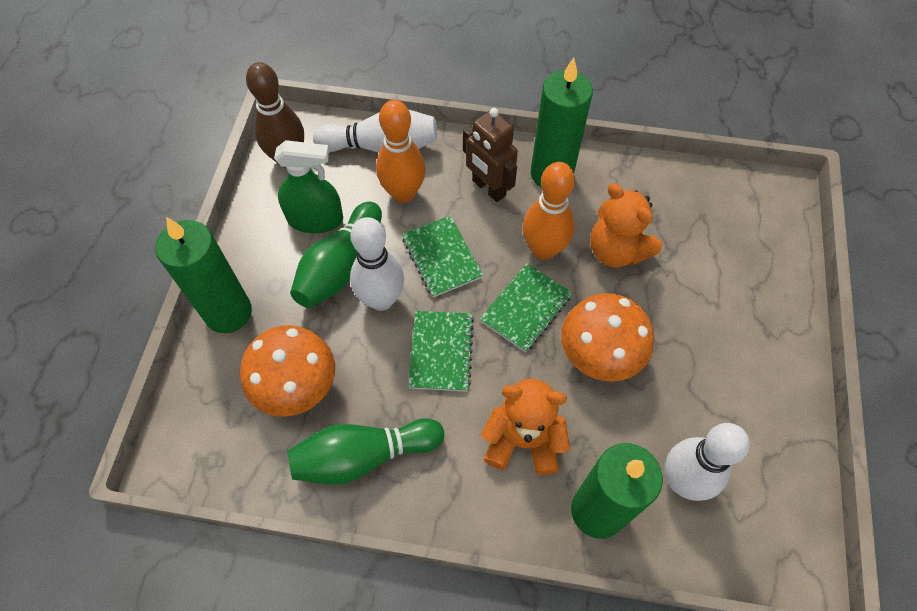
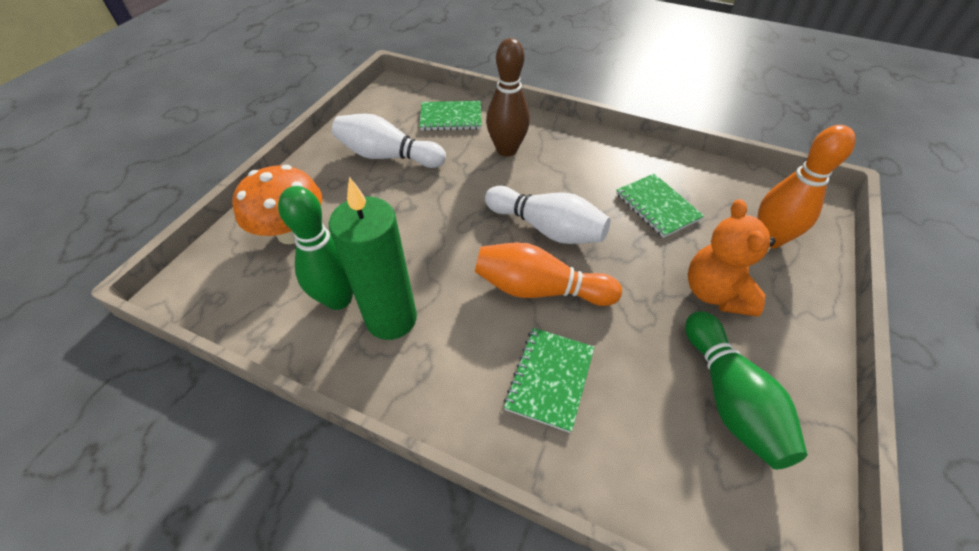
brown robot: [463,108,518,202] = 1 -> none = 0
green candle: [155,217,252,333] [531,58,593,188] [571,443,663,538] = 3 -> [329,177,417,340] = 1
green spray bottle: [274,140,343,233] = 1 -> none = 0
orange mushroom: [240,325,335,417] [561,293,654,382] = 2 -> [232,165,322,244] = 1
orange teddy bear: [481,379,570,475] [590,183,662,268] = 2 -> [688,199,776,317] = 1
white bowling pin: [313,110,437,153] [350,217,404,311] [665,423,750,501] = 3 -> [332,113,446,168] [485,186,611,244] = 2

